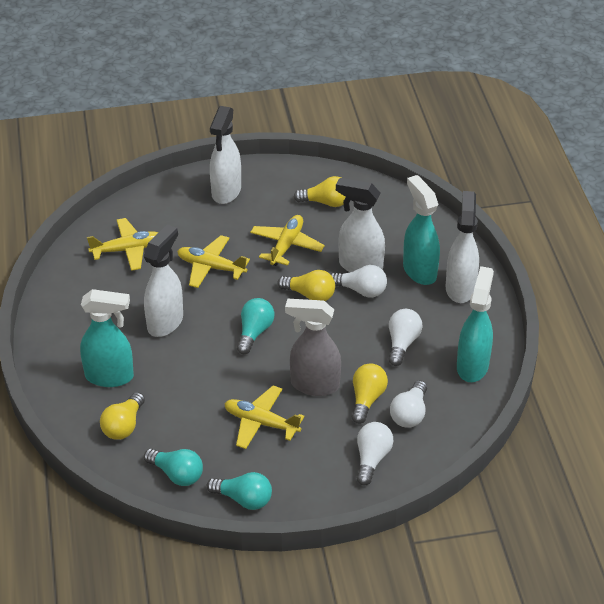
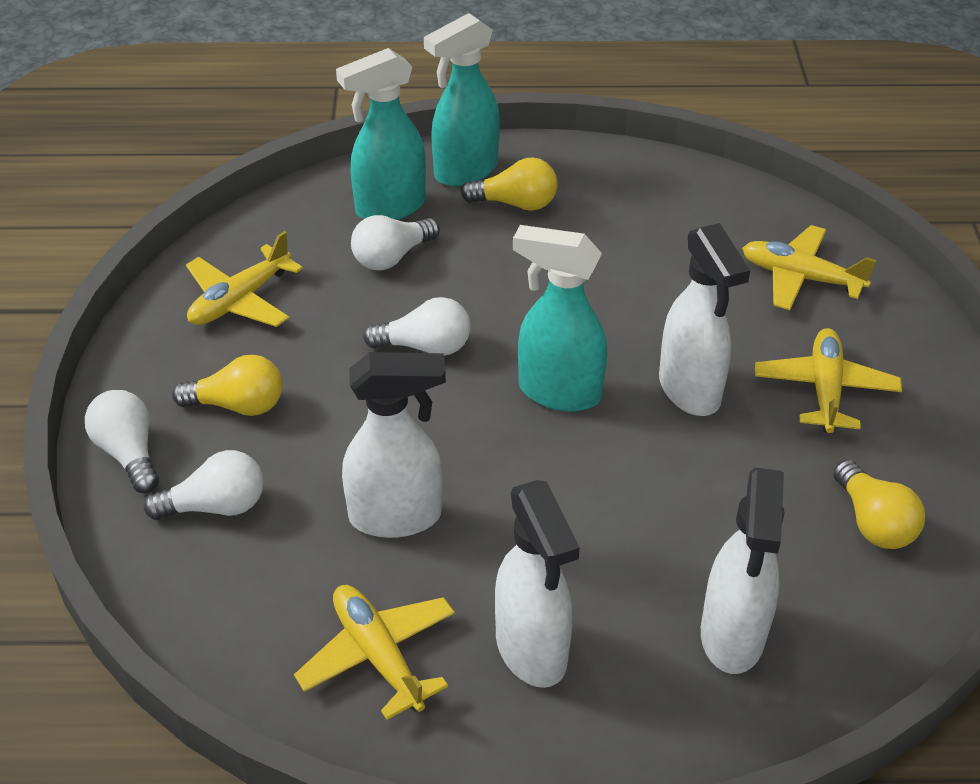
grey spray bottle: [285,299,341,396] = 1 -> none = 0
turquoise light bulb: [144,448,203,486] [207,472,272,510] [237,298,274,354] = 3 -> none = 0
yellow light bulb: [100,392,145,440] [278,270,335,301] [294,176,346,207] [352,363,388,424] = 4 -> [172,355,282,416] [461,157,557,211] [833,460,925,549] = 3

